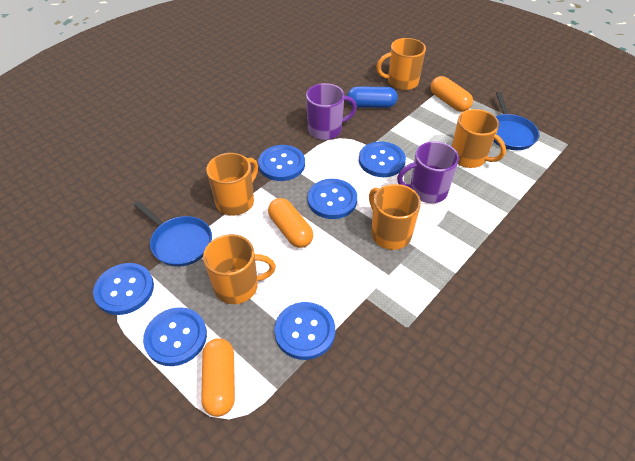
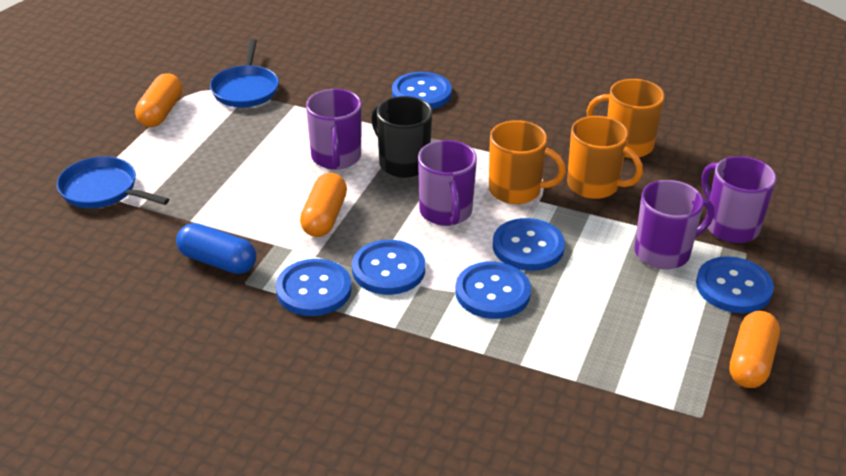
black mug: none = 0 -> [371,96,432,178] = 1
orange mug: [203,234,276,304] [206,153,258,216] [369,184,421,250] [376,38,426,90] [452,109,506,168] = 5 -> [489,120,566,204] [567,116,643,199] [587,79,665,158] = 3
purple mug: [306,83,357,140] [397,141,459,203] = 2 -> [306,89,362,170] [418,140,477,226] [634,180,714,269] [701,156,776,243] = 4

